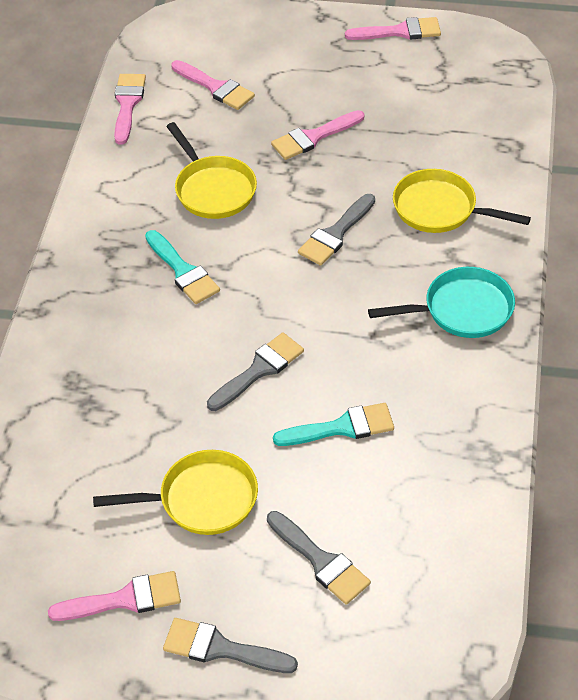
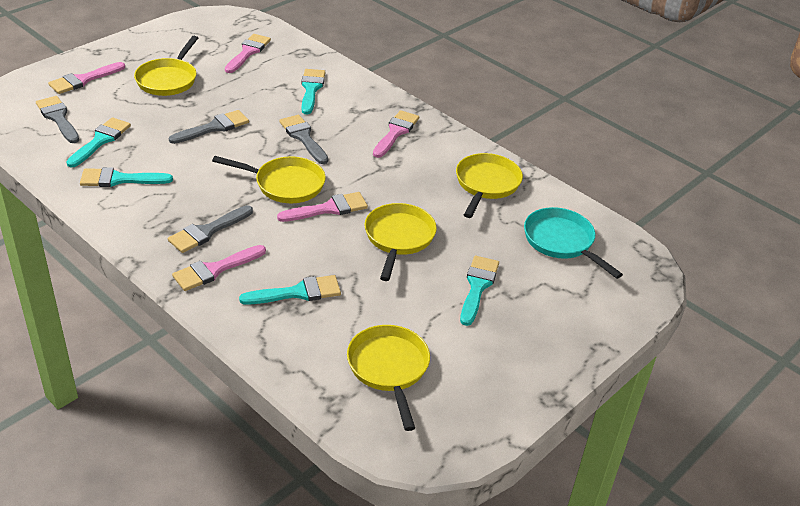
turquoise brush: [145,230,220,304] [273,403,394,446] = 2 -> [66,117,131,167] [80,167,173,187] [239,275,341,305] [301,69,325,114] [460,256,499,326] = 5
yellow pan: [93,450,258,535] [166,122,257,219] [393,169,531,233] = 3 -> [134,36,198,96] [212,156,326,203] [347,325,430,431] [364,203,437,281] [456,153,523,218] = 5

